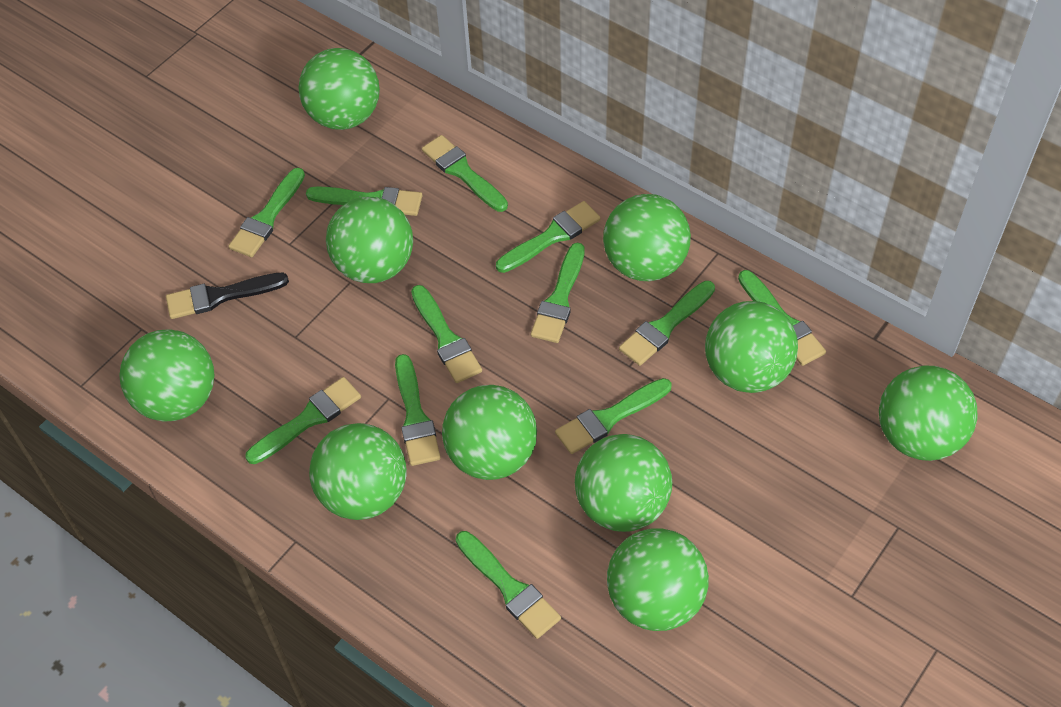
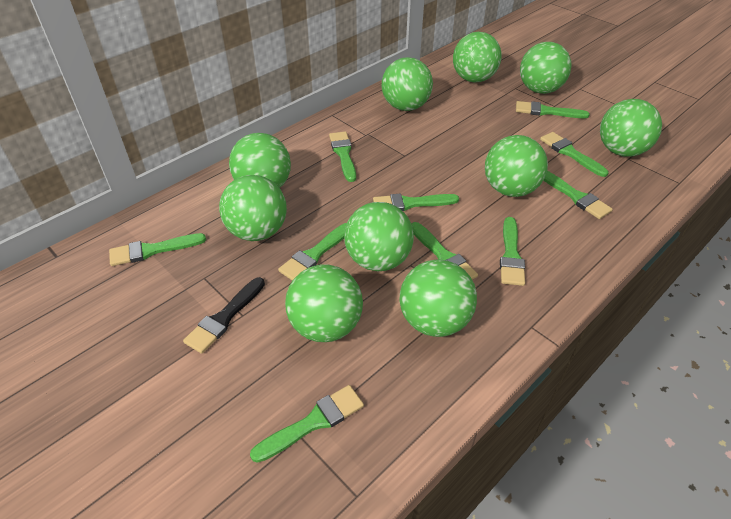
green brush: [228,168,305,257] [245,377,361,464] [306,186,422,216] [395,354,441,466] [411,285,482,383] [422,135,508,212] [456,531,561,639] [496,201,601,273] [531,243,585,343] [555,378,672,454] [619,281,715,366] [738,270,826,366] = 12 -> [109,233,206,266] [250,385,364,463] [278,223,347,281] [329,131,356,182] [373,194,459,211] [411,222,478,280] [500,217,525,286] [516,101,590,118] [540,132,608,177] [543,171,613,219] = 10

